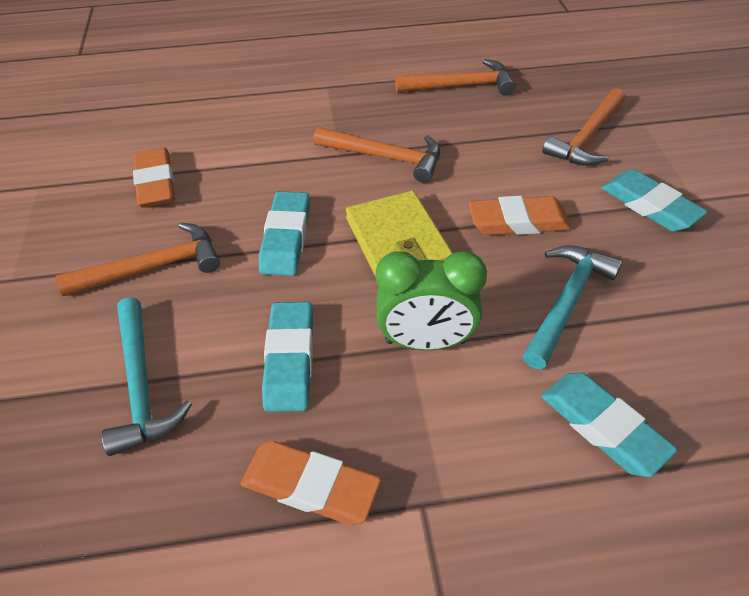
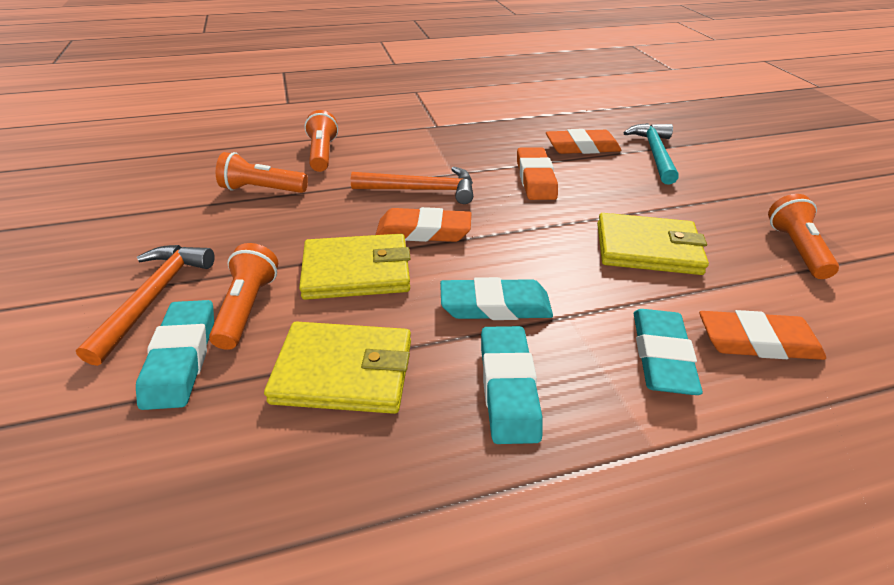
green clock: [376,251,487,351] = 1 -> none = 0
orange eraser: [133,147,175,208] [240,441,381,525] [469,196,571,235] = 3 -> [376,207,471,242] [517,147,558,200] [546,129,622,154] [699,310,826,360] = 4
orange flashlight: none = 0 -> [209,243,278,350] [216,152,308,193] [304,110,338,172] [768,194,839,279] = 4
orange hammer: [55,223,220,297] [313,127,440,183] [395,59,515,96] [542,88,625,166] = 4 -> [76,245,215,366] [351,167,473,204] = 2
turquoise hammer: [102,297,192,456] [523,245,623,369] = 2 -> [623,123,679,185] = 1
yellow wallet: [346,190,453,277] = 1 -> [264,322,411,414] [299,234,411,300] [597,213,709,275] = 3

